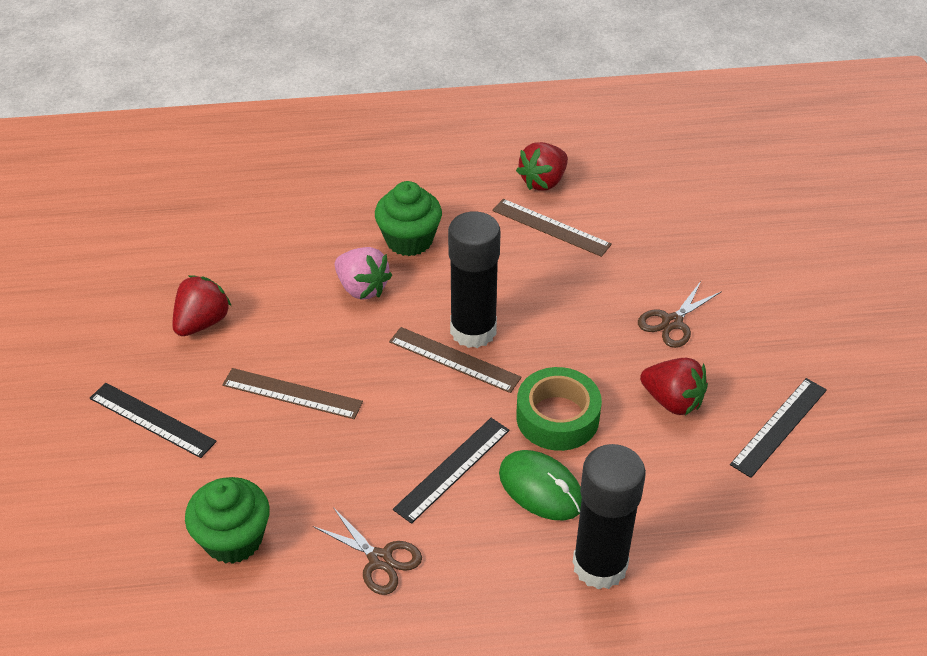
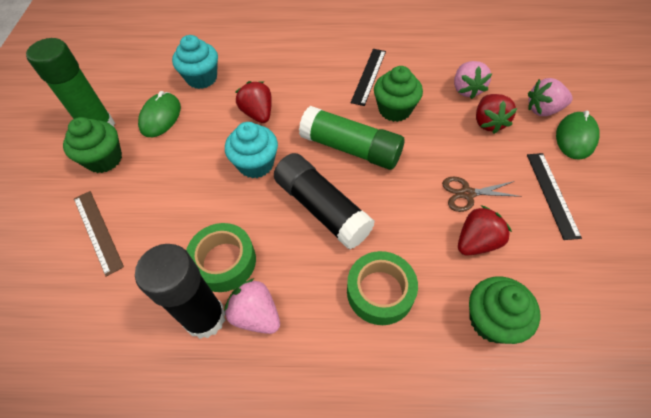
black ruler: [90,383,217,458] [393,418,510,524] [730,378,827,478] = 3 -> [351,49,386,106] [527,153,582,240] = 2
brown ruler: [222,368,363,419] [389,327,521,393] [492,199,612,257] = 3 -> [74,191,124,277] = 1
brown scissors: [313,507,422,595] [638,281,722,348] = 2 -> [442,177,521,212] = 1
green cupcake: [185,477,270,564] [375,181,442,256] = 2 -> [63,117,122,173] [374,66,423,122] [469,276,540,344] = 3
green glue stick: none = 0 -> [26,38,115,128] [299,106,404,170] = 2
green mouse: [499,450,582,520] = 1 -> [138,91,181,137] [556,111,600,160] = 2
green tape: [516,367,602,451] = 1 -> [186,223,256,292] [347,251,418,325] = 2
pink strawberry: [335,247,392,300] = 1 -> [224,278,280,334] [454,61,492,99] [528,78,573,116] = 3
turquoise cupcake: none = 0 -> [172,35,218,89] [225,122,278,178] = 2

